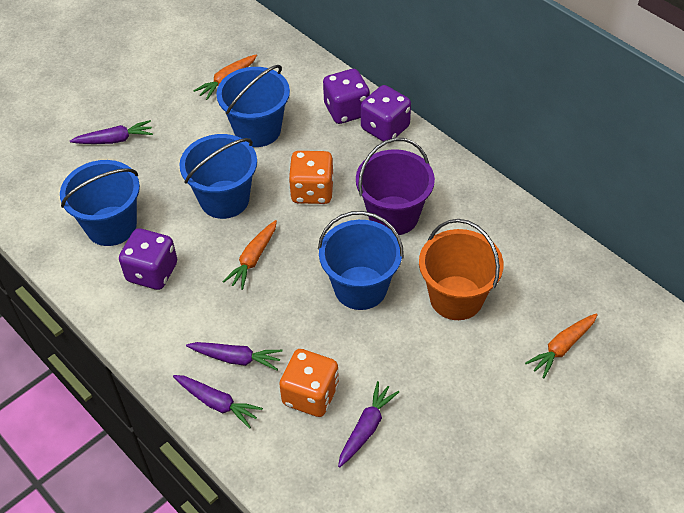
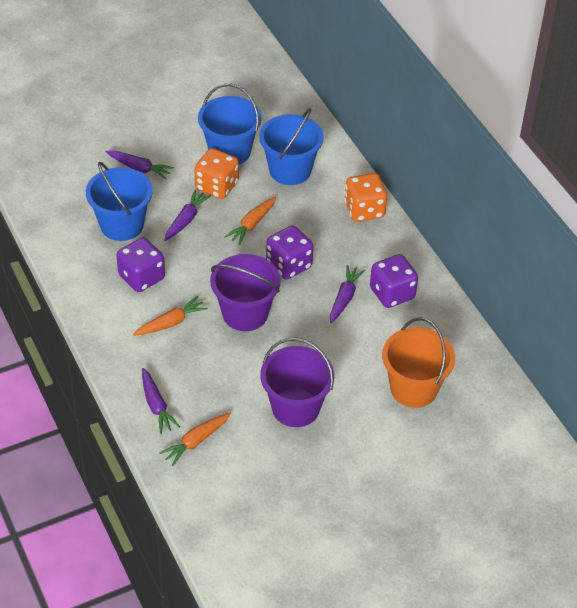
blue bucket: [60,160,140,246] [179,134,257,219] [216,65,290,147] [318,211,404,310] = 4 -> [86,162,153,241] [198,84,261,165] [259,108,324,185] = 3
purple bucket: [356,138,435,235] = 1 -> [210,254,281,331] [260,338,334,427] = 2

